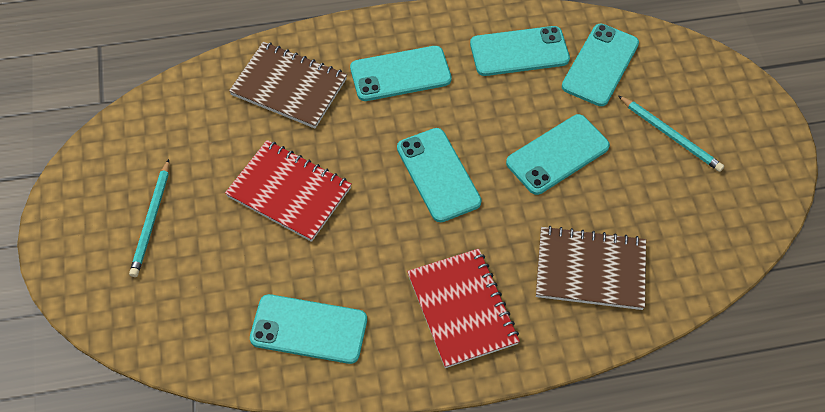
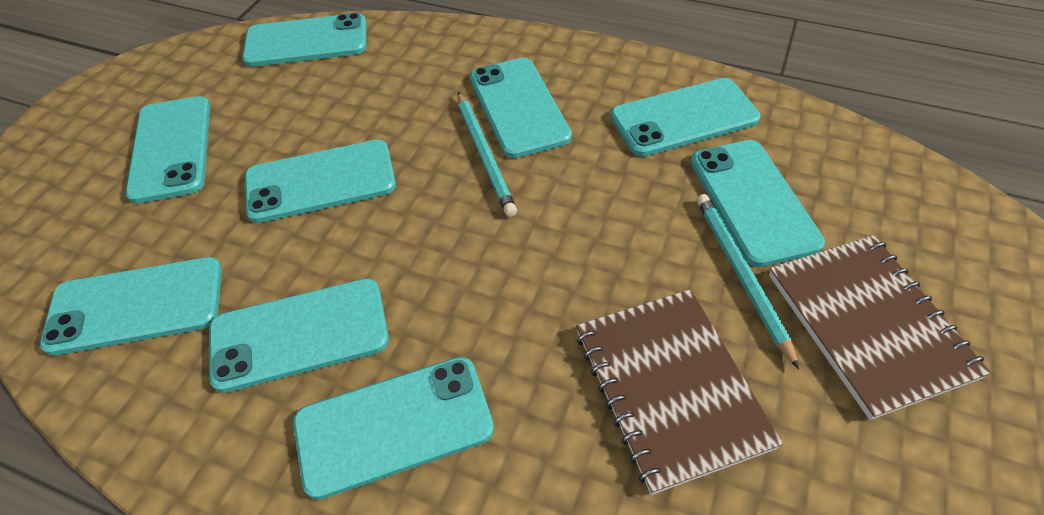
red notebook: [225,140,352,242] [407,249,520,368] = 2 -> none = 0
turquoise phone: [250,294,367,364] [350,46,452,101] [397,128,482,222] [470,26,570,76] [506,114,610,195] [562,24,639,106] = 6 -> [40,257,222,356] [125,96,210,204] [209,278,389,393] [242,13,367,67] [245,140,396,223] [293,357,494,500] [470,58,572,158] [611,78,760,157] [691,140,825,267] = 9

